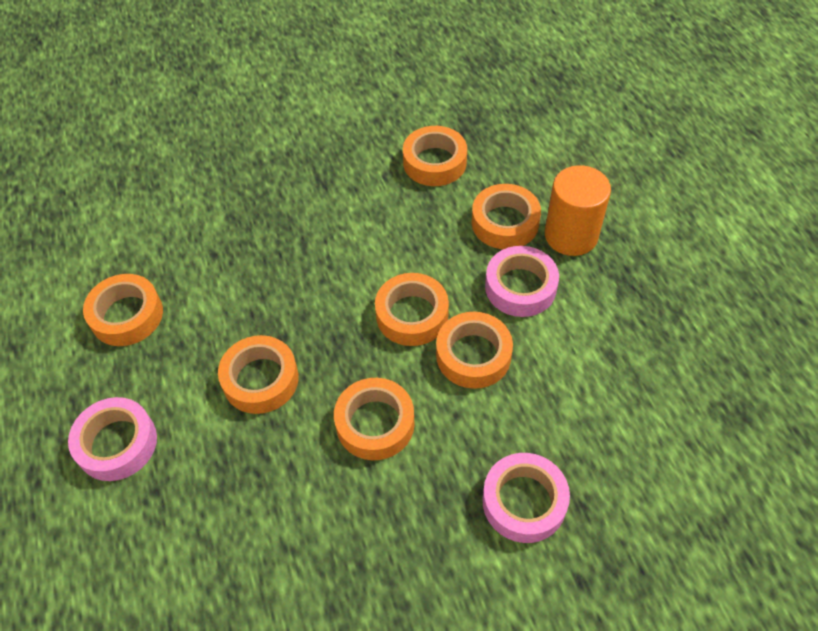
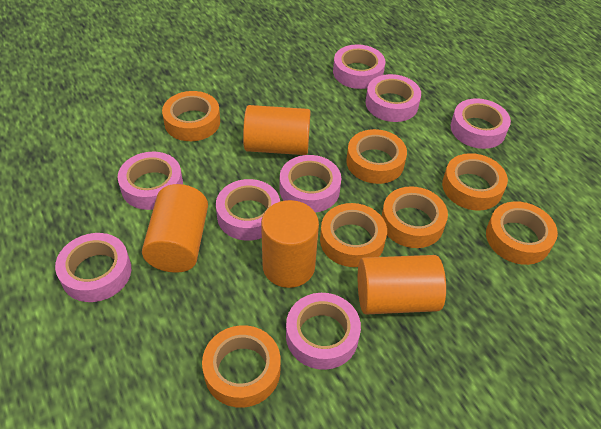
orange cylinder: [545,165,611,256] = 1 -> [142,184,208,273] [243,105,311,155] [261,200,319,288] [358,255,446,315] = 4
pink tape: [68,397,157,481] [482,453,570,543] [485,246,559,317] = 3 -> [55,233,131,302] [118,152,183,210] [216,179,280,241] [280,155,341,213] [286,293,361,370] [333,44,386,89] [366,74,421,122] [450,98,511,149] = 8

